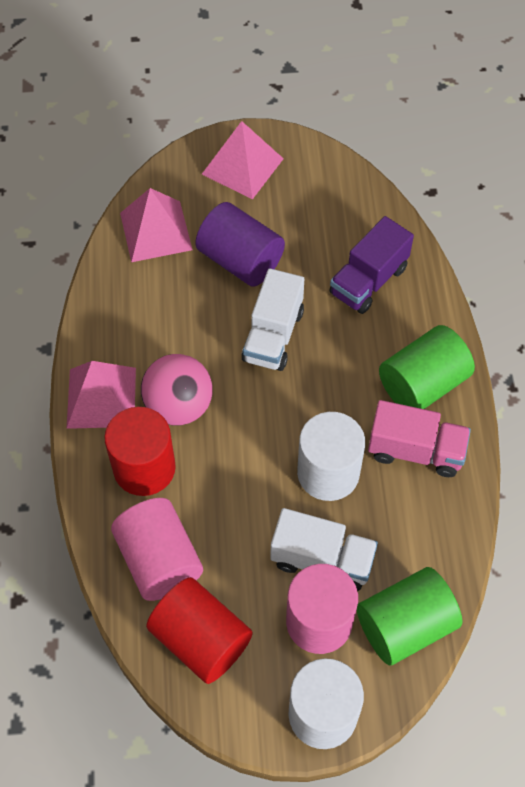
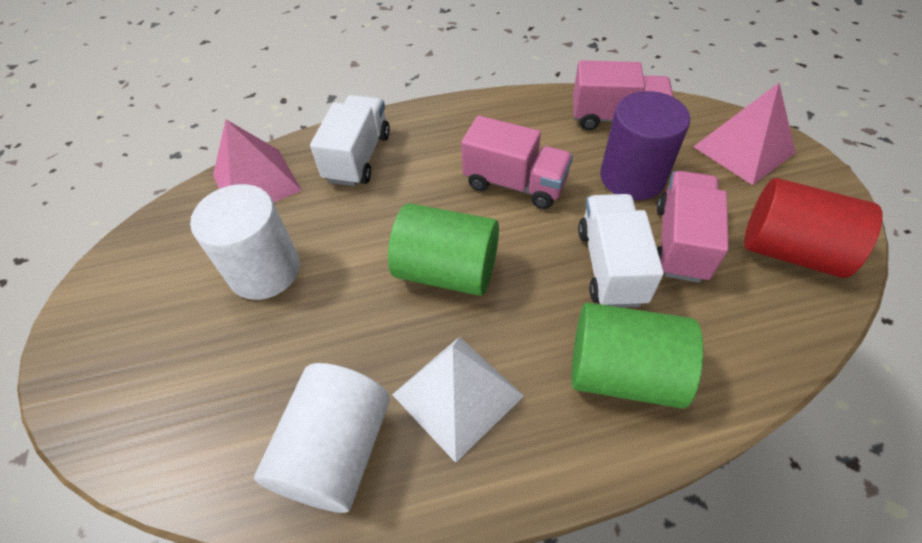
pink ball: [141,354,213,425] = 1 -> none = 0
pink cylinder: [111,498,203,601] [286,564,358,654] = 2 -> none = 0
pink pyramid: [66,361,136,429] [120,188,193,262] [202,121,284,199] = 3 -> [213,120,302,202] [693,83,796,185] = 2
pink truck: [368,400,471,477] = 1 -> [461,116,573,209] [573,60,673,131] [657,171,729,283] = 3
purple truck: [329,216,414,314] = 1 -> none = 0
red cylinder: [104,407,176,496] [146,577,253,684] = 2 -> [744,178,883,278] = 1
white pyramid: none = 0 -> [392,337,524,463] = 1

